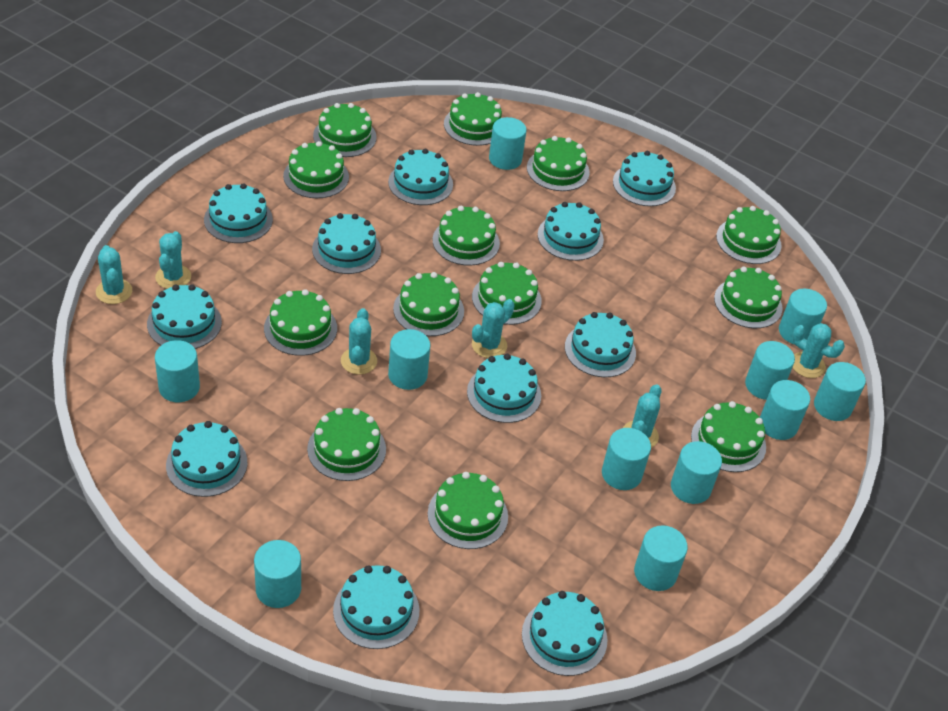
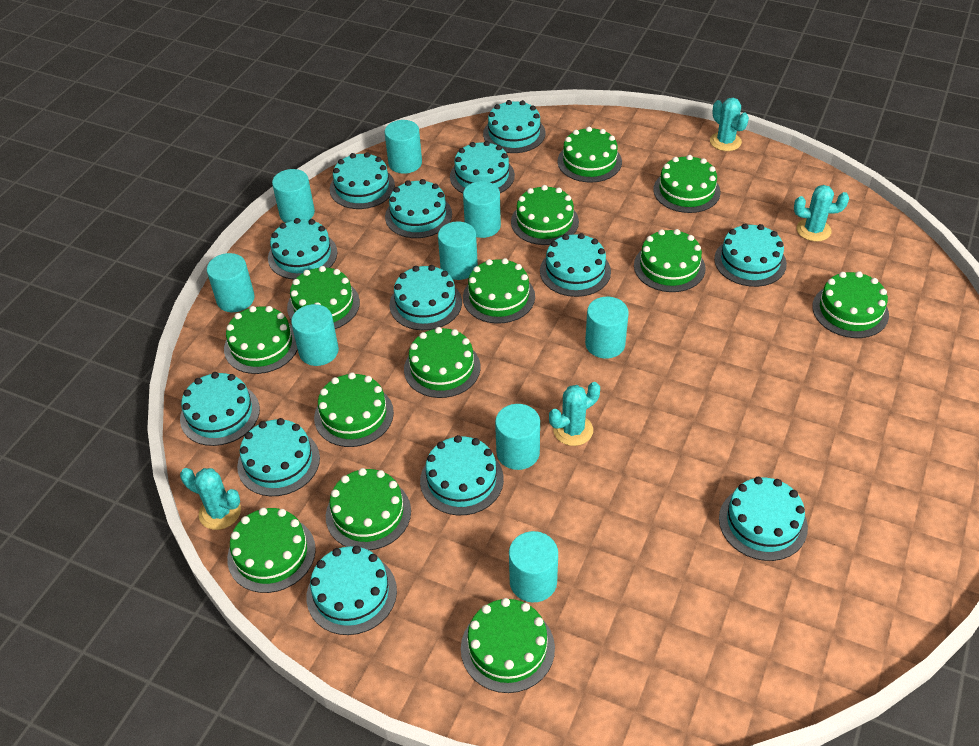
turquoise cactus: [96,245,132,304] [155,231,191,289] [341,308,377,375] [472,299,515,358] [623,384,662,448] [792,323,845,378] = 6 -> [180,468,241,530] [549,382,600,446] [710,98,749,151] [794,185,849,242] = 4
turquoise cake: [147,284,222,349] [166,421,247,497] [204,183,273,243] [312,213,381,274] [333,565,420,649] [388,149,453,205] [467,354,541,423] [522,591,608,676] [538,202,604,261] [565,312,636,377] [613,151,676,206] = 11 -> [180,372,260,446] [237,418,320,496] [268,218,337,279] [306,546,397,635] [330,152,395,209] [385,179,452,238] [390,265,462,330] [420,435,504,515] [450,141,515,193] [483,100,545,153] [540,233,611,297] [714,224,787,287] [719,477,808,561] = 13
turquoise cylinder: [155,340,200,402] [254,540,301,608] [388,329,431,390] [489,117,527,170] [602,428,651,490] [634,525,688,591] [671,441,722,504] [745,341,795,400] [760,380,810,440] [779,289,827,344] [814,362,866,421] = 11 -> [207,253,255,312] [272,169,315,223] [291,304,339,366] [385,120,422,174] [438,222,478,280] [463,181,501,238] [495,404,540,470] [509,531,558,602] [585,297,629,359] = 9

